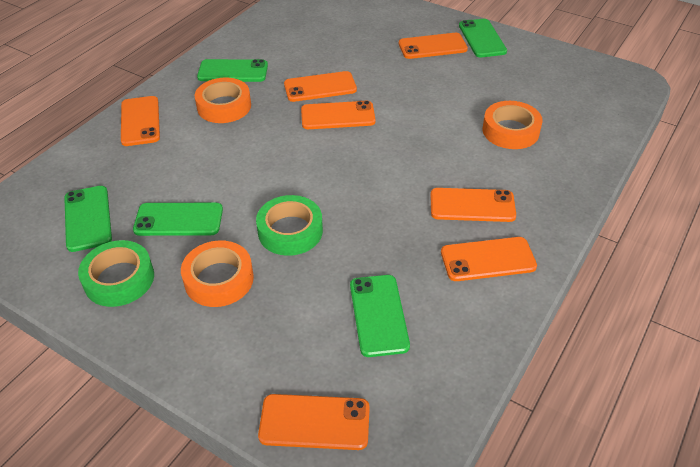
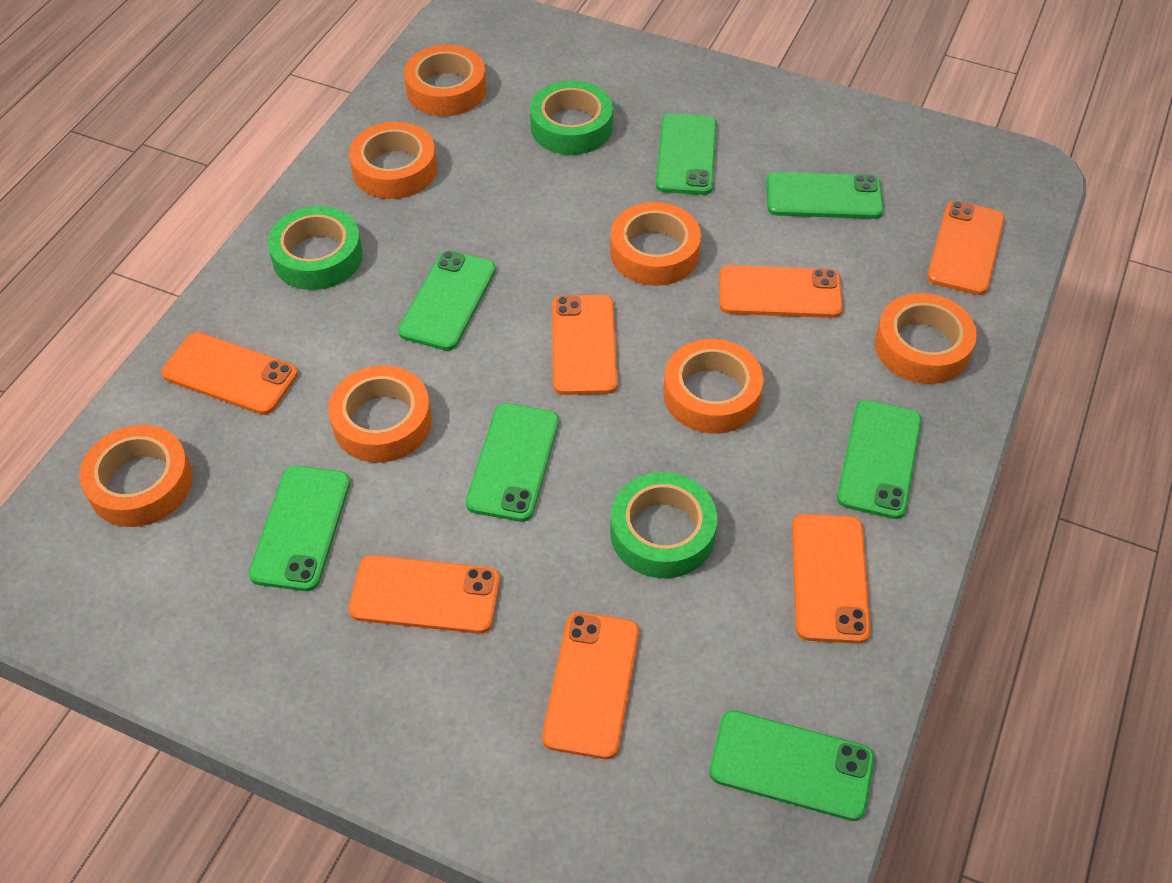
green phone: [64,186,112,252] [133,203,223,236] [197,59,268,82] [350,275,410,357] [459,19,507,57] = 5 -> [249,466,350,591] [398,250,496,351] [466,403,559,522] [656,113,717,195] [709,710,875,821] [766,172,884,219] [837,400,922,519] = 7
green tape: [78,240,154,307] [256,195,323,256] = 2 -> [268,206,363,290] [530,81,613,155] [610,472,717,578] = 3
orange tape: [181,240,254,307] [195,78,251,123] [483,101,543,149] = 3 -> [79,425,193,527] [328,366,432,463] [349,122,437,199] [404,45,486,116] [610,202,701,286] [663,339,764,433] [875,293,977,384] = 7

